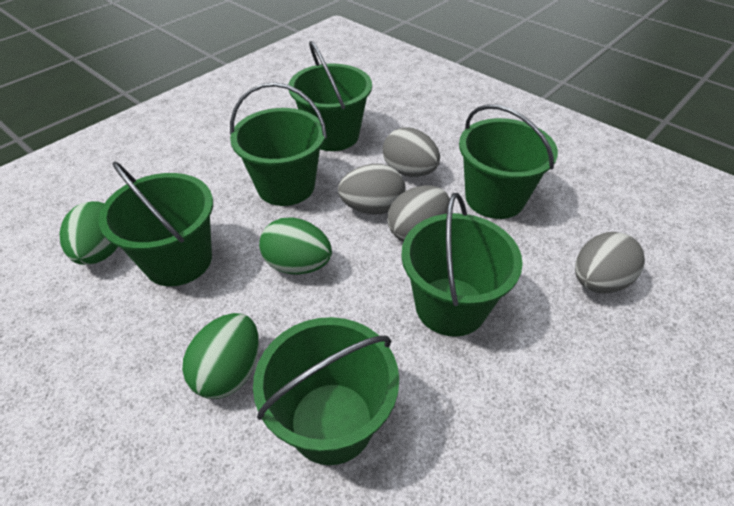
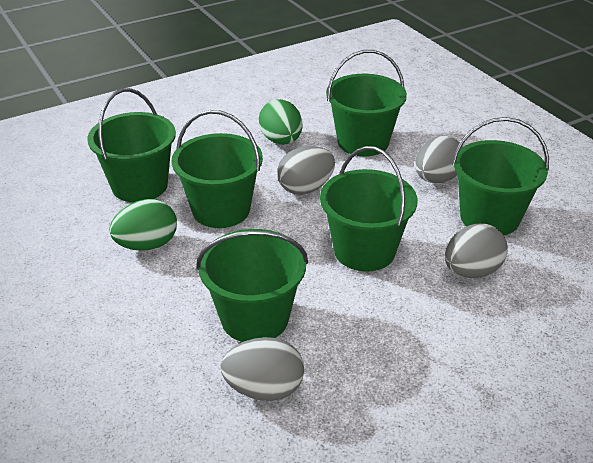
green egg: [59,201,118,265] [182,313,259,399] [259,218,332,275] = 3 -> [109,199,177,251] [259,99,302,145] = 2

